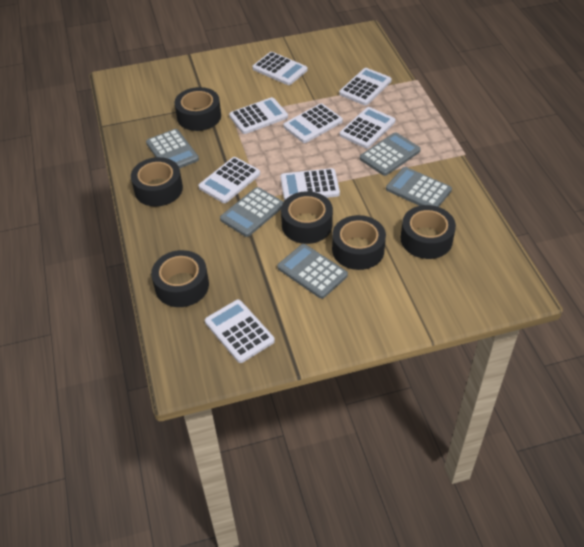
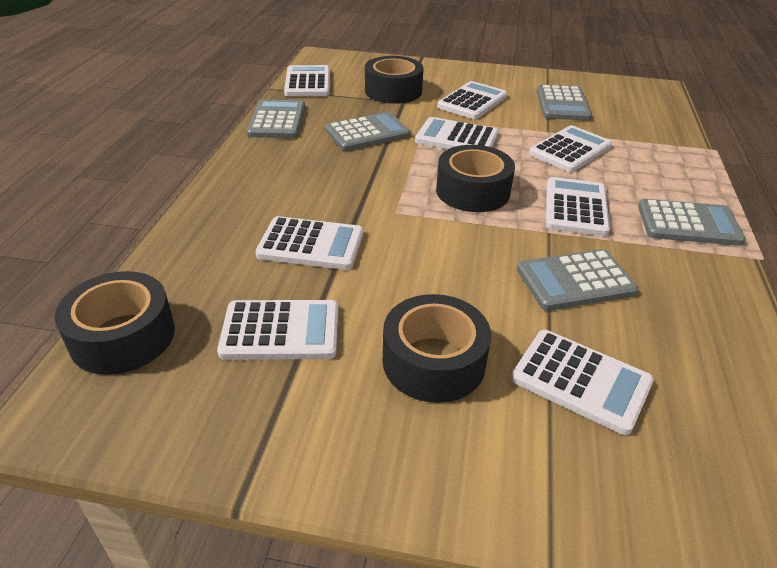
black tape: [131,157,183,207] [151,250,209,307] [175,87,221,131] [281,191,333,244] [332,215,386,270] [401,205,456,259] = 6 -> [55,271,175,375] [365,56,423,104] [383,294,491,403] [436,145,515,212] = 4

